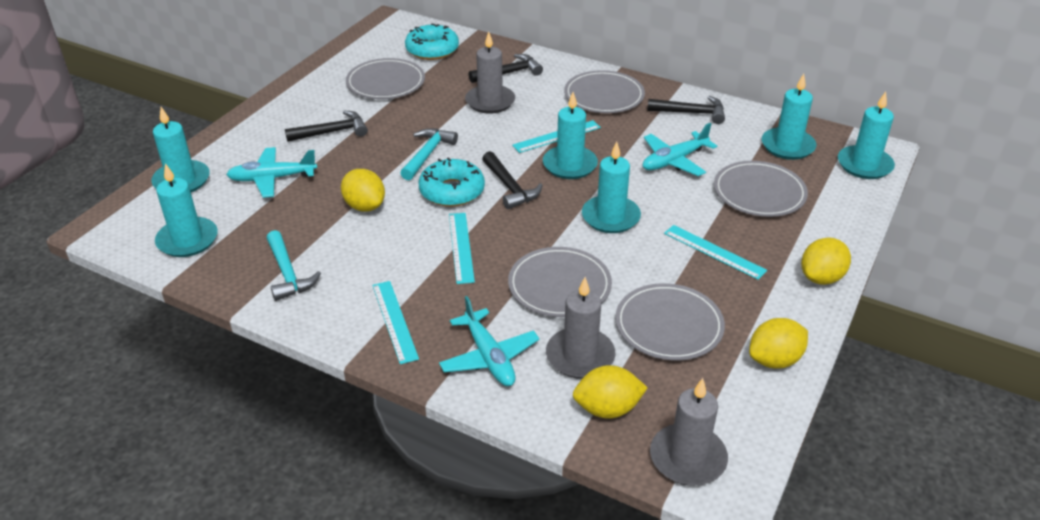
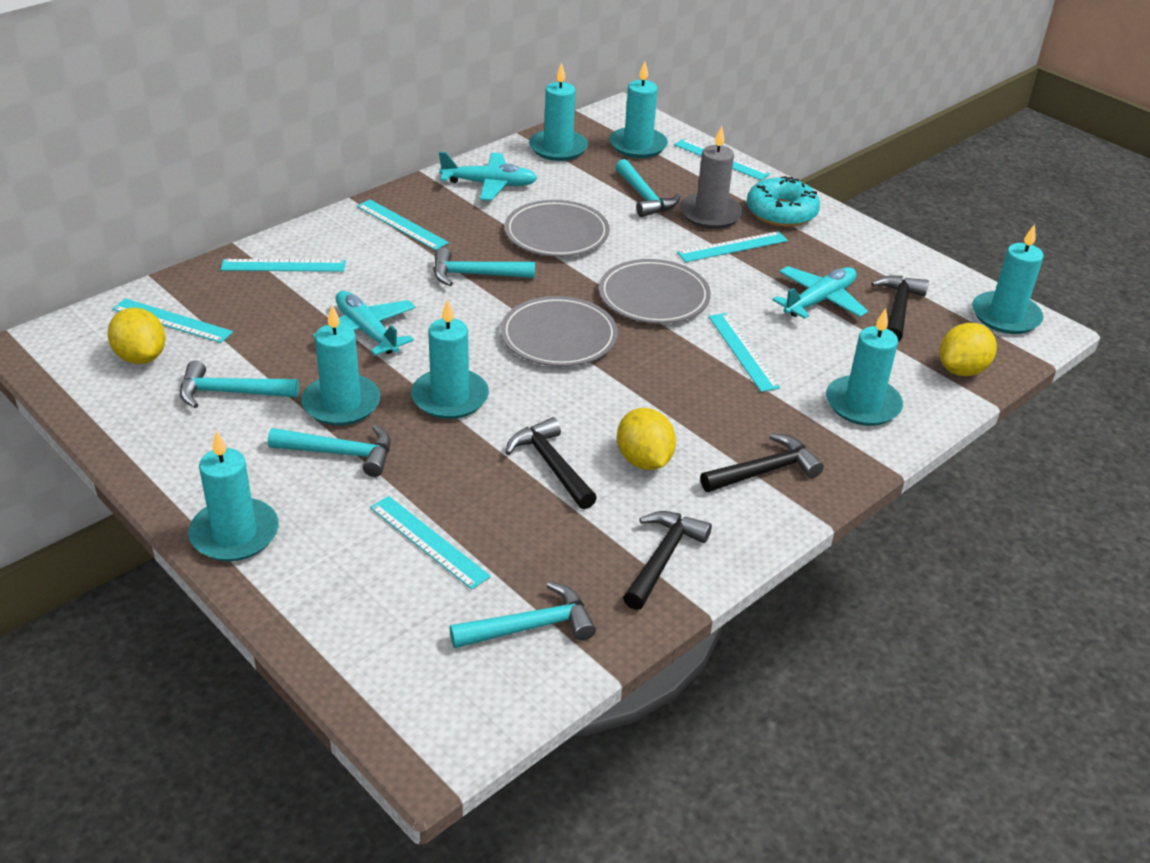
grey candle: [465,32,515,114] [546,277,615,379] [650,378,728,486] = 3 -> [680,125,743,229] = 1
grey plate: [346,58,425,99] [508,247,612,317] [564,70,645,113] [615,283,725,360] [714,161,808,217] = 5 -> [500,296,618,366] [504,200,610,257] [599,259,711,324] = 3
turquoise candle: [151,107,210,192] [155,163,218,257] [543,92,598,179] [582,142,641,233] [762,74,817,160] [838,92,895,179] = 6 -> [188,431,279,561] [301,305,381,426] [411,299,489,419] [529,62,588,161] [609,61,668,158] [826,308,903,426] [972,224,1044,334] = 7
turquoise donut: [405,24,459,60] [418,157,485,207] = 2 -> [747,176,820,227] = 1
turquoise hammer: [267,230,321,301] [400,128,458,180] = 2 -> [180,361,299,408] [268,425,391,477] [433,248,535,286] [450,582,596,648] [615,159,680,217] = 5
turquoise ruler: [372,281,419,364] [449,213,475,284] [512,120,601,153] [664,225,767,280] = 4 -> [112,298,233,343] [220,259,346,272] [357,199,449,250] [370,496,491,589] [674,139,770,180] [677,231,788,262] [708,313,780,392] = 7
yellow lemon: [341,169,385,212] [573,365,647,419] [749,318,808,369] [801,238,851,285] = 4 -> [108,307,165,364] [617,408,676,470] [939,323,997,376] = 3

